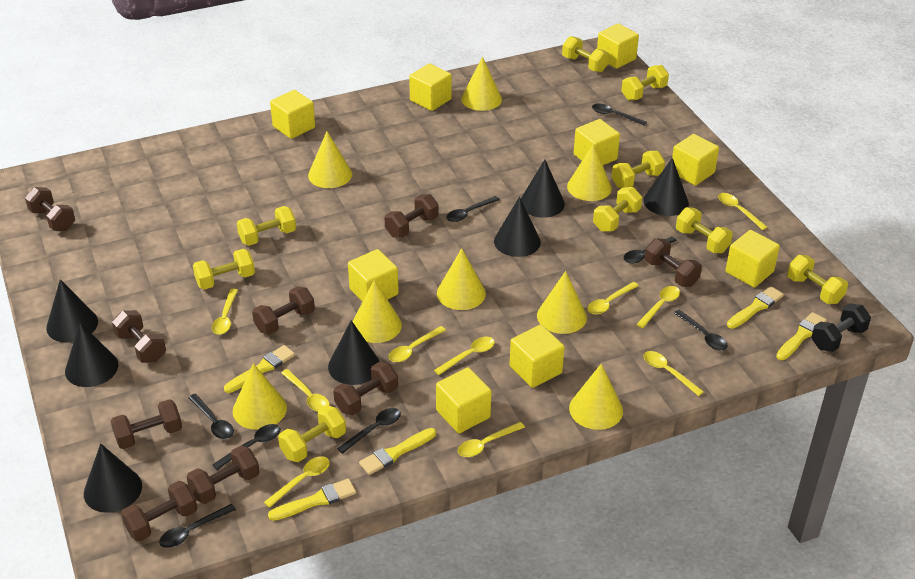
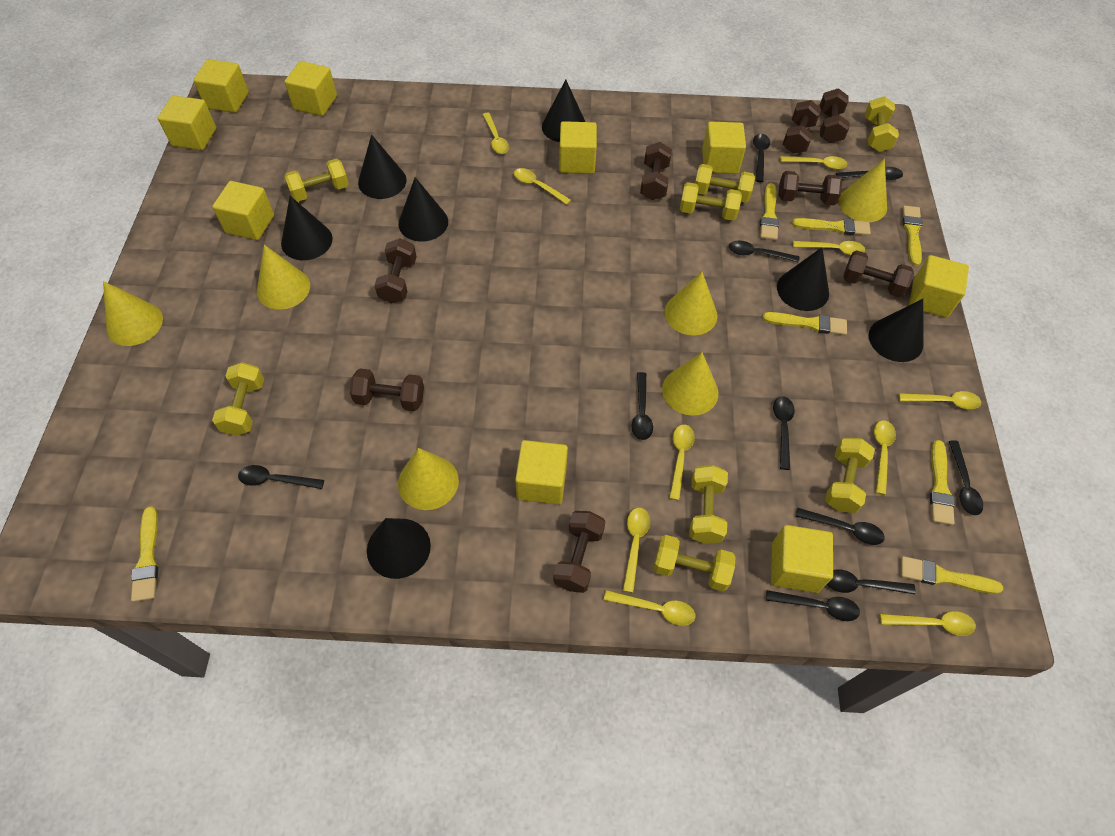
black dumbbell: [811,303,871,352] = 1 -> none = 0
black spoon: [159,504,236,548] [188,394,234,439] [212,424,280,470] [337,408,401,454] [446,196,500,222] [592,103,647,126] [623,237,677,264] [674,310,728,351] = 8 -> [238,465,324,489] [631,372,653,440] [729,240,800,263] [753,134,770,182] [766,590,860,621] [773,396,795,470] [796,508,885,545] [827,569,916,594] [836,167,903,180] [949,440,983,515] = 10
brown dumbbell: [25,187,75,231] [111,399,182,449] [112,310,166,363] [121,481,197,541] [187,446,260,504] [252,286,315,335] [333,362,398,415] [385,194,439,238] [645,238,702,287] = 9 -> [350,369,424,411] [374,238,417,303] [553,511,605,593] [640,142,672,200] [778,171,842,205] [782,100,821,154] [820,88,850,143] [843,250,914,298] = 8
yellow brush: [224,345,295,393] [268,478,356,521] [359,428,436,475] [727,286,784,329] [776,312,827,360] = 5 -> [131,506,158,602] [760,183,779,240] [762,312,847,335] [792,218,871,236] [901,556,1003,594] [902,205,923,266] [930,440,955,525] = 7
yellow cone: [232,363,287,430] [308,131,352,188] [352,280,402,343] [437,248,486,310] [461,57,502,111] [537,271,587,334] [567,143,612,201] [569,364,623,430] = 8 -> [103,281,163,346] [257,245,310,310] [398,448,459,510] [662,352,718,416] [664,272,718,335] [838,159,887,222] = 6
yellow dumbbell: [193,249,255,290] [237,206,296,246] [278,405,346,462] [562,36,609,72] [593,187,642,232] [611,151,665,188] [621,65,669,100] [676,207,733,253] [787,255,848,304] = 9 -> [212,362,264,436] [284,159,349,202] [653,535,736,591] [680,182,742,221] [689,465,728,544] [695,164,755,203] [825,438,875,513] [865,96,899,152] = 8

